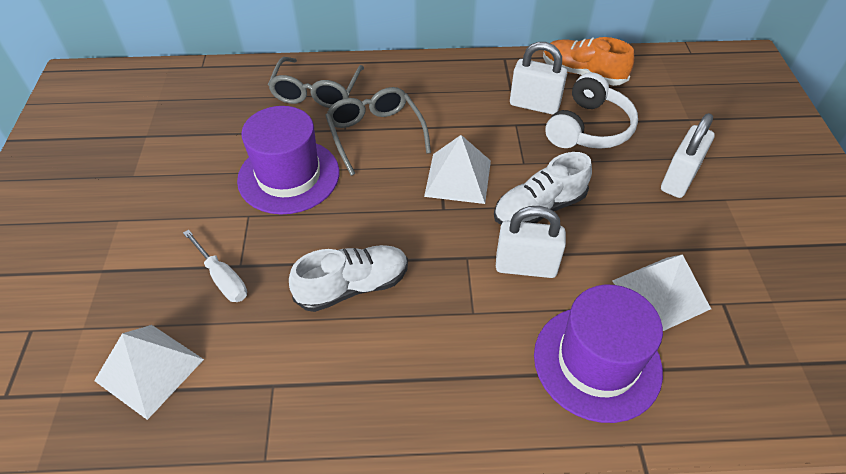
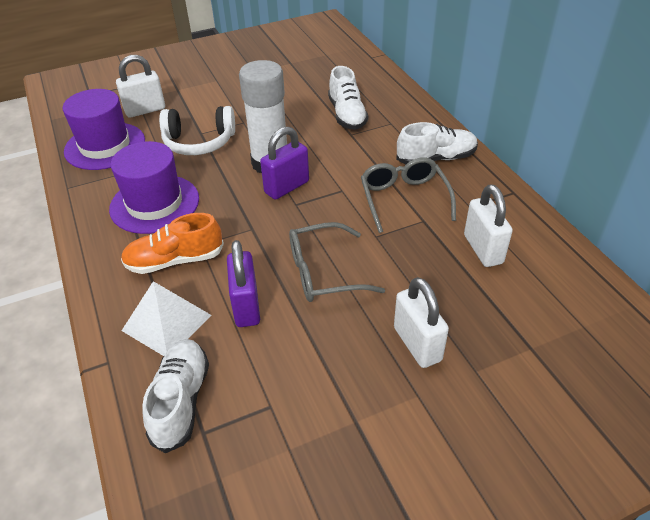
purple padlock: none = 0 -> [227,240,260,327] [260,127,309,200] = 2
white glue stick: none = 0 -> [239,60,287,173] = 1
white pyramid: [94,325,204,420] [424,135,491,204] [612,254,711,331] = 3 -> [122,281,212,356] = 1
white screwdriver: [183,229,247,302] = 1 -> none = 0
white shoe: [289,245,408,312] [494,152,592,225] = 2 -> [142,339,209,453] [328,66,368,130] [396,122,478,165] = 3

